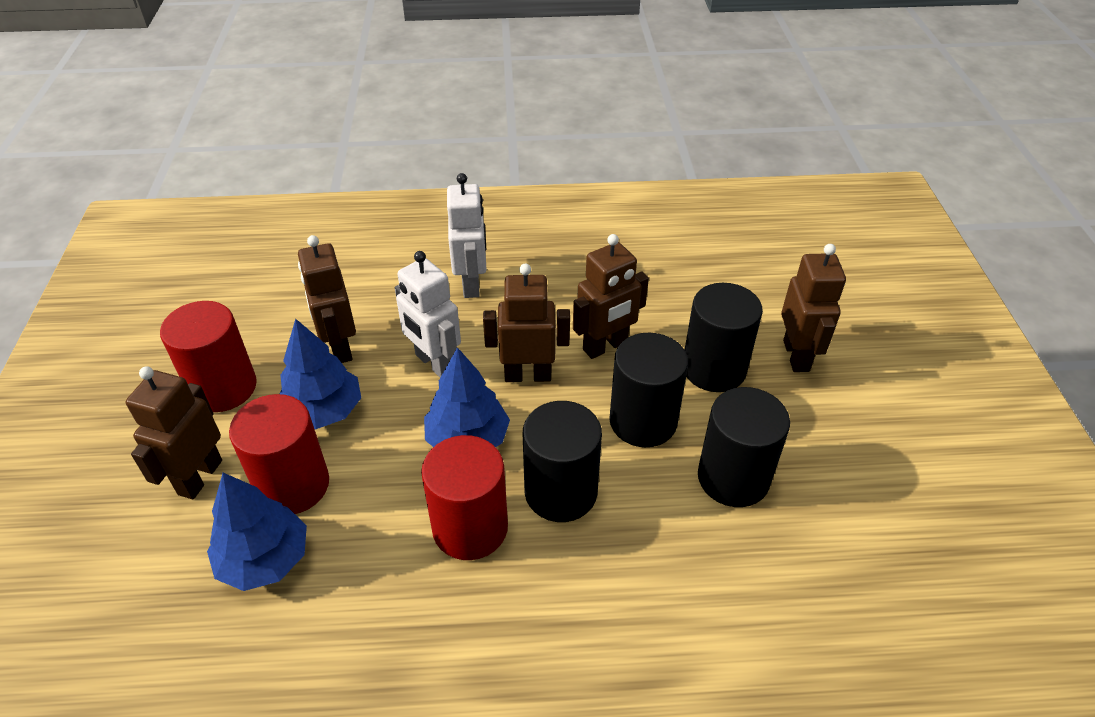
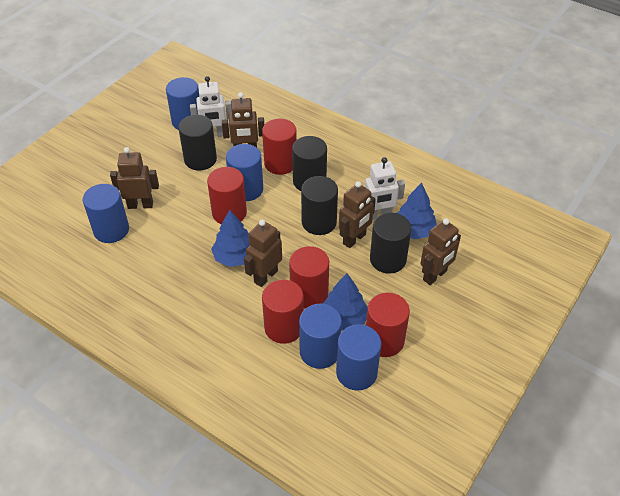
blue cylinder: none = 0 -> [83,184,129,243] [166,77,199,130] [226,144,263,201] [299,304,342,369] [336,324,381,391] = 5
red cylinder: [160,301,257,412] [229,394,329,514] [421,435,508,560] = 3 -> [207,167,247,224] [262,119,297,175] [262,280,304,344] [289,246,329,309] [366,292,410,357] = 5

